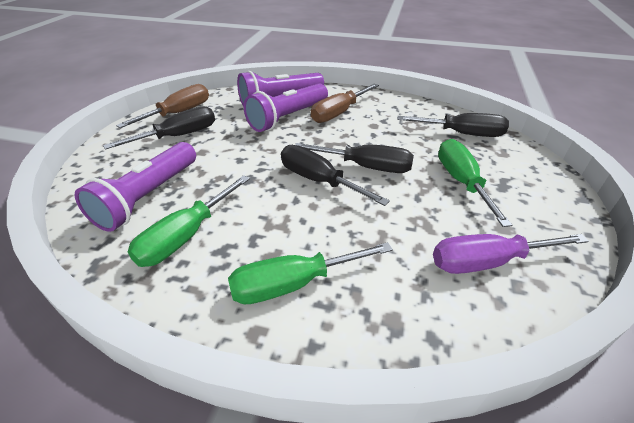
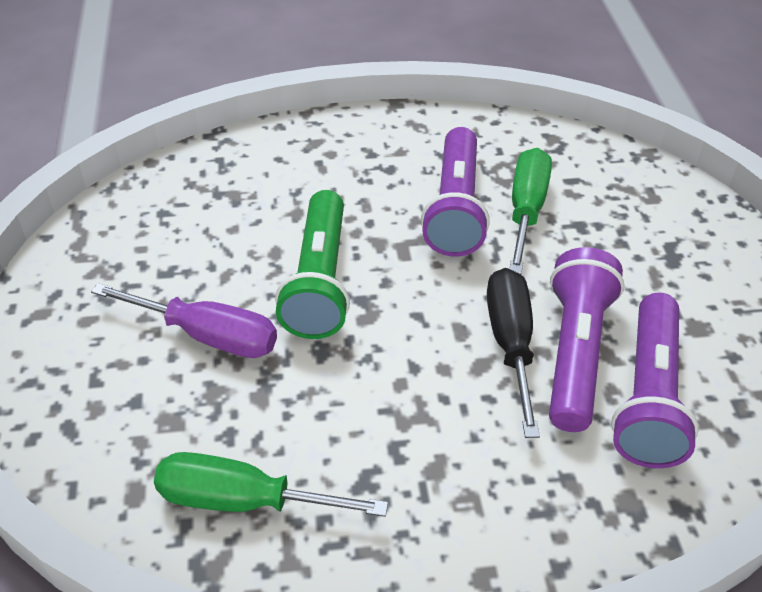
black screwdriver: [103,106,215,150] [281,145,390,206] [295,143,414,173] [397,113,509,137] = 4 -> [487,268,540,438] = 1
brown screwdriver: [116,84,209,128] [311,83,379,123] = 2 -> none = 0
green flashlight: none = 0 -> [275,190,350,339] = 1
green screwdriver: [127,175,250,267] [228,242,393,305] [438,139,512,227] = 3 -> [154,452,388,517] [509,148,552,274] = 2

